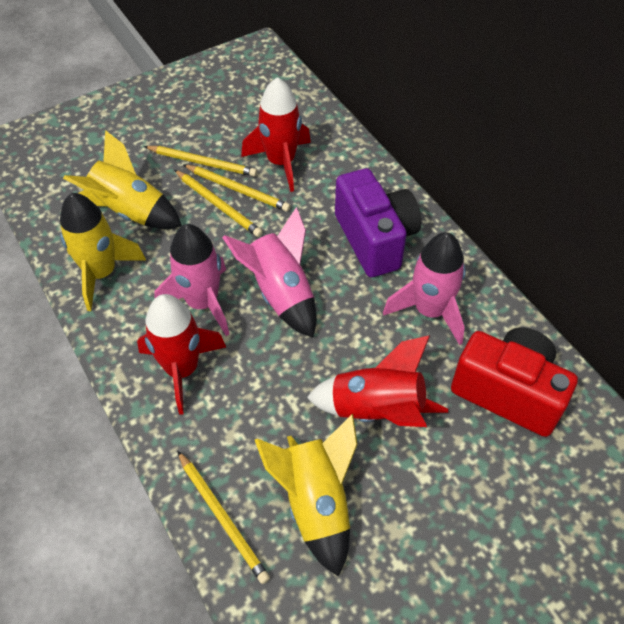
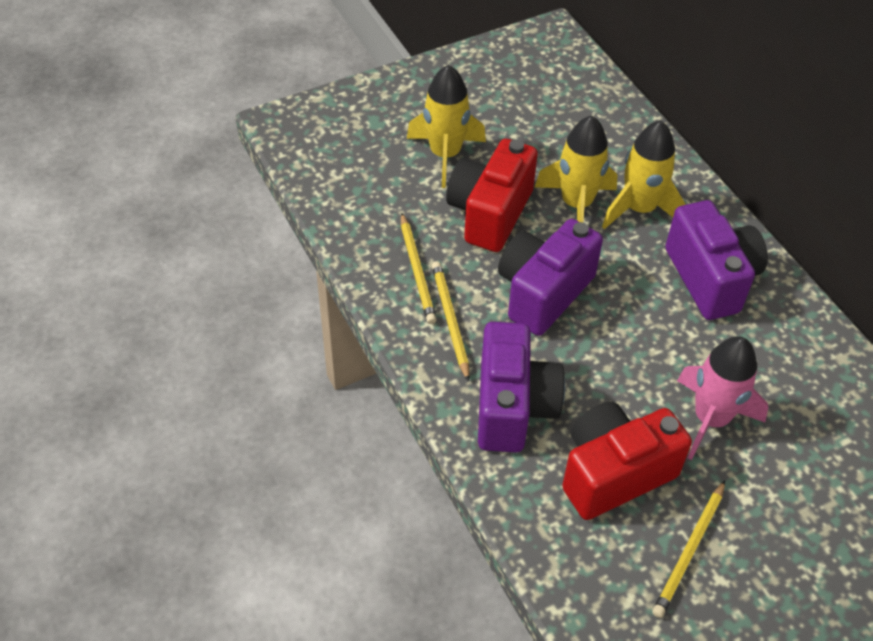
pink rocket: [154,224,229,336] [222,207,317,337] [383,232,466,345] = 3 -> [677,336,768,460] = 1
purple camera: [335,168,421,277] = 1 -> [478,322,565,452] [498,219,603,336] [665,200,768,320] = 3
red camera: [451,327,578,437] = 1 -> [446,139,538,252] [562,402,692,520] = 2
red rocket: [137,294,226,415] [241,77,311,192] [307,335,448,427] = 3 -> none = 0
yellow pencil: [144,146,257,177] [175,170,263,237] [177,451,270,584] [183,164,291,211] = 4 -> [401,213,437,324] [432,261,469,382] [652,480,725,618] = 3

